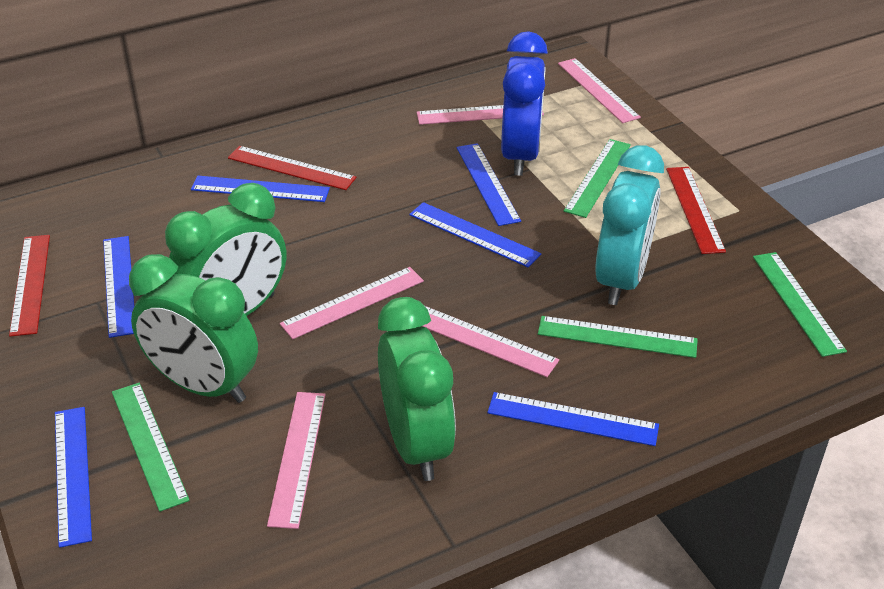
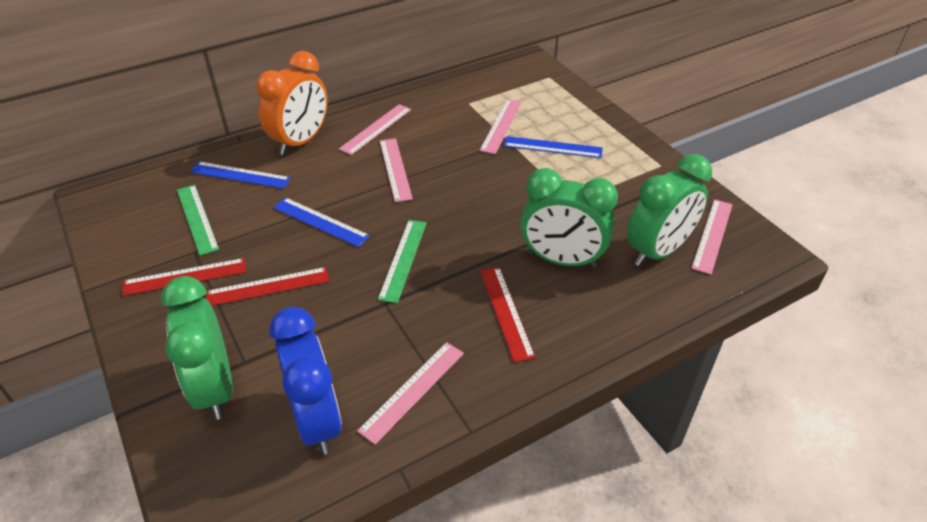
blue ruler: [55,407,92,548] [103,236,134,338] [191,176,330,202] [409,202,541,268] [457,143,521,226] [487,392,659,446] = 6 -> [190,161,291,189] [273,197,370,247] [504,136,603,158] = 3
green ruler: [112,383,190,512] [538,316,698,358] [564,139,631,218] [753,252,847,357] = 4 -> [177,185,219,256] [377,220,427,303] = 2
orange clock: none = 0 -> [257,51,328,155] = 1
turquoise clock: [595,145,664,305] = 1 -> none = 0

